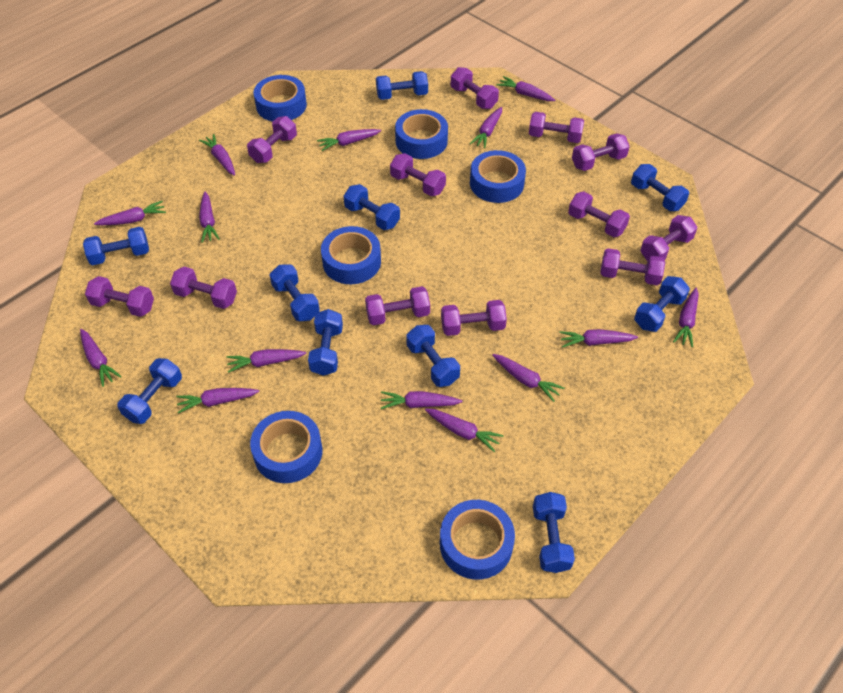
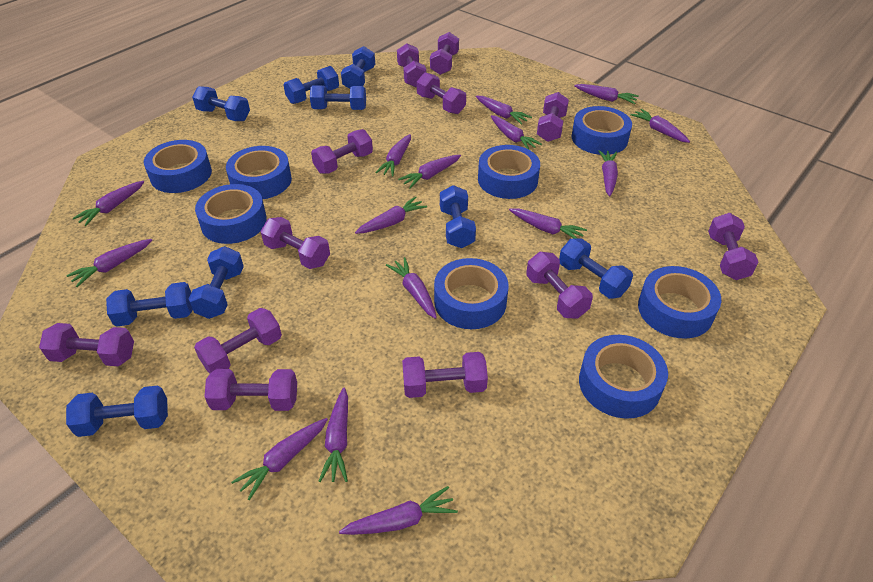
blue dumbbell: [83,227,149,265] [118,358,182,424] [270,264,320,321] [308,309,343,376] [344,184,400,230] [376,71,428,100] [406,325,460,387] [533,492,575,573] [631,164,689,211] [634,276,690,332] = 10 -> [66,386,168,437] [106,282,193,326] [188,246,244,319] [192,86,250,121] [283,66,339,104] [310,85,366,110] [341,46,375,89] [440,185,476,248] [559,238,633,299] = 9
blue tape: [250,411,322,483] [253,75,307,122] [321,226,381,284] [395,109,448,159] [440,500,515,580] [470,150,526,203] = 6 -> [144,140,212,193] [195,184,267,244] [226,146,292,199] [434,258,509,329] [478,145,540,199] [572,106,632,155] [579,335,668,419] [638,266,721,339] = 8
purple carrot: [80,329,122,387] [94,201,166,225] [176,388,259,413] [199,134,235,176] [199,191,220,243] [226,349,306,373] [317,129,381,151] [381,391,462,409] [425,408,503,452] [470,107,502,148] [492,354,565,402] [497,76,555,101] [559,329,638,348] [673,288,699,347] = 14 -> [66,239,152,287] [73,181,144,226] [231,418,328,500] [318,387,348,482] [339,486,458,535] [355,196,427,234] [375,134,411,177] [386,257,437,319] [398,155,461,188] [476,96,532,125] [491,115,542,150] [509,208,587,239] [574,84,639,104] [599,150,618,196] [630,109,690,143] = 15

